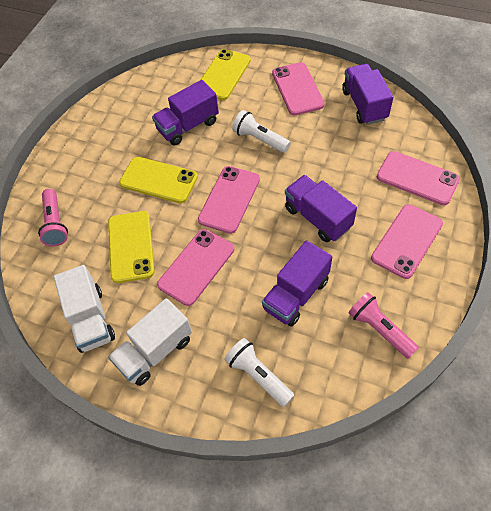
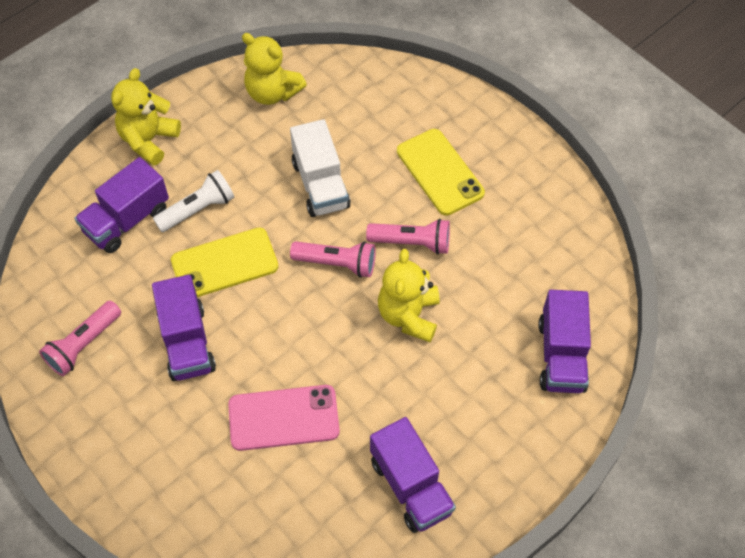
pink flashlight: [38,189,68,246] [348,292,419,359] = 2 -> [39,301,121,376] [290,241,376,278] [366,219,450,255] = 3
pink phone: [157,229,234,306] [198,166,260,234] [272,62,325,116] [371,204,443,279] [377,151,460,205] = 5 -> [228,385,340,451] = 1
white flashlight: [224,338,294,407] [232,110,291,153] = 2 -> [153,170,235,232] = 1
white truck: [54,265,115,353] [108,298,192,386] = 2 -> [290,119,351,217] = 1
yellow phone: [108,211,154,283] [119,157,198,203] [201,49,251,100] = 3 -> [171,227,278,297] [397,129,485,216] = 2
yellow teddy bear: none = 0 -> [111,68,181,166] [242,33,307,105] [378,249,440,342] = 3

